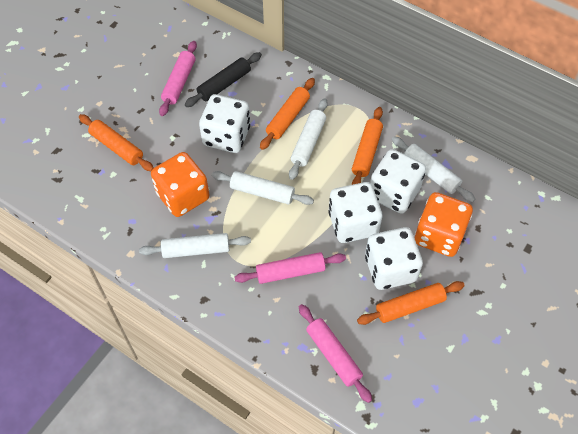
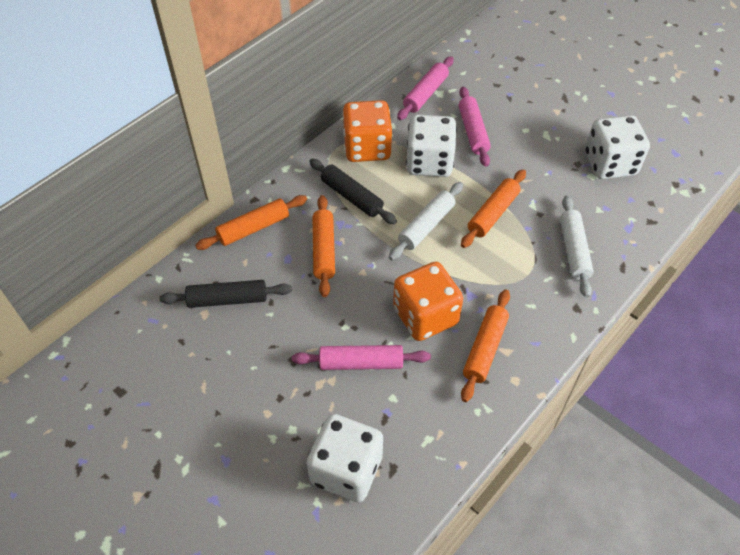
black rolling pin: [185,52,262,107] = 1 -> [159,280,292,308] [309,159,397,224] = 2
white dice: [199,94,250,153] [328,182,382,243] [365,227,423,290] [370,149,426,214] = 4 -> [307,414,383,502] [406,114,457,177] [585,115,650,179] = 3
white rolling pin: [139,233,251,258] [211,171,314,205] [289,98,328,180] [392,136,475,202] = 4 -> [389,182,463,260] [560,196,594,298] = 2

